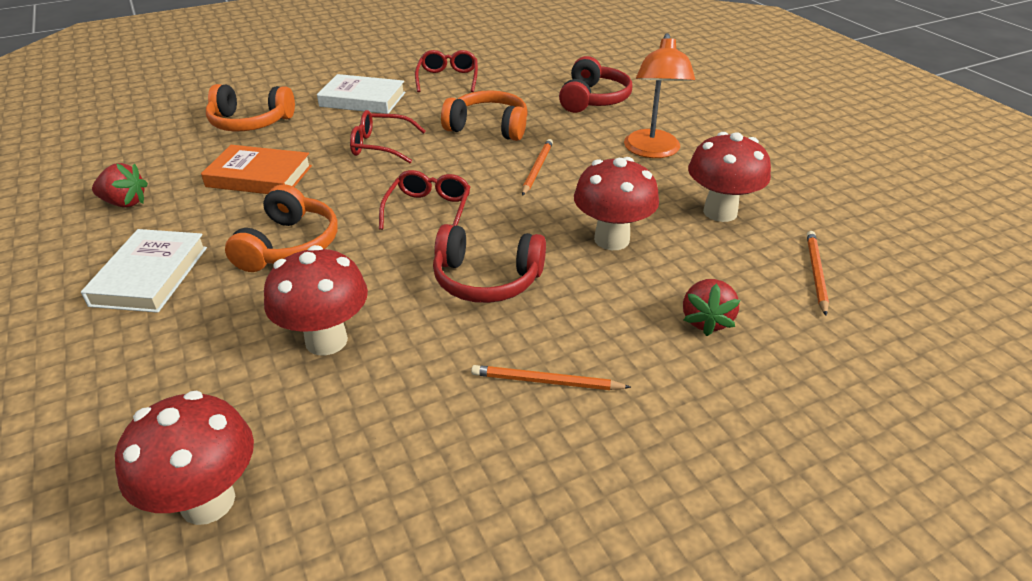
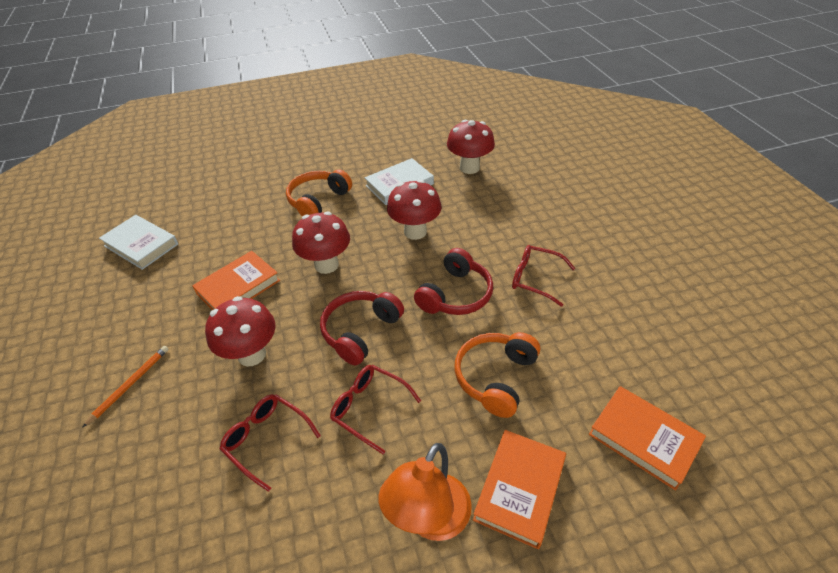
orange book: [201,145,312,194] = 1 -> [192,251,280,310] [473,430,566,549] [589,386,706,491] = 3
orange headphones: [206,84,295,131] [225,184,338,272] [441,90,528,141] = 3 -> [286,169,352,217] [455,332,540,418] = 2
orange pencil: [471,365,631,390] [522,139,553,196] [807,231,829,316] = 3 -> [82,346,169,428] = 1
red strawberry: [92,163,148,208] [683,279,740,336] = 2 -> none = 0

